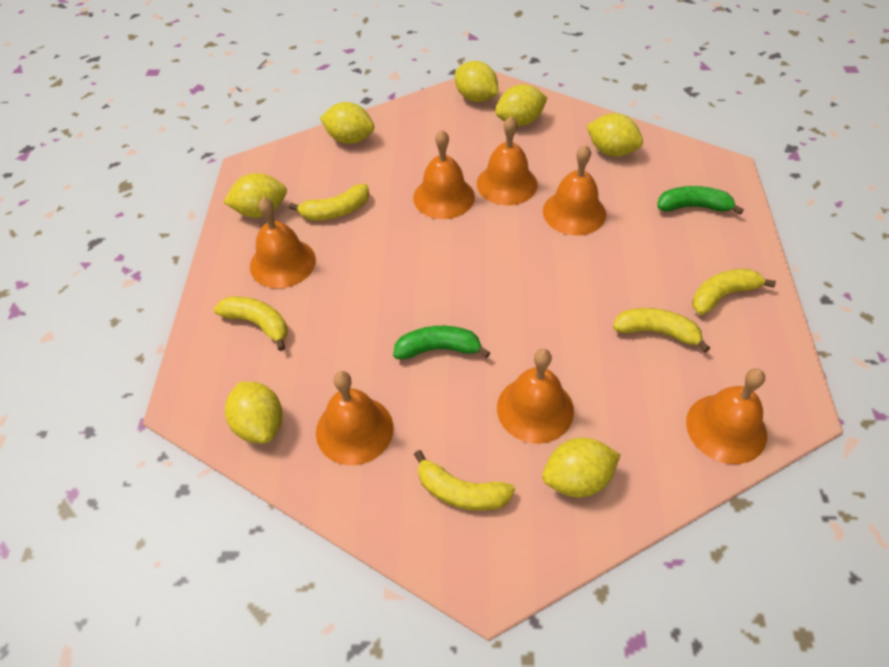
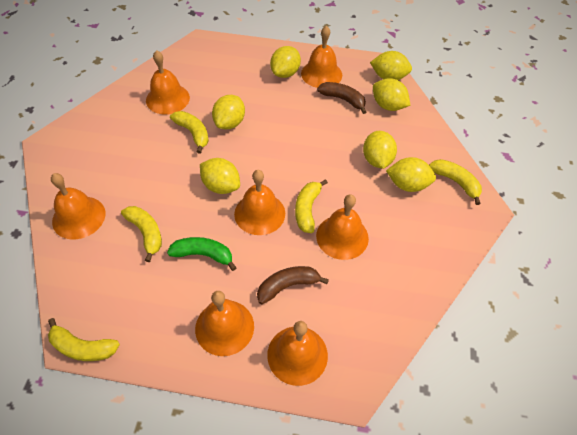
brown banana: none = 0 -> [257,266,329,304] [317,82,366,114] = 2
green banana: [393,326,490,359] [657,186,744,215] = 2 -> [167,237,237,271] = 1

